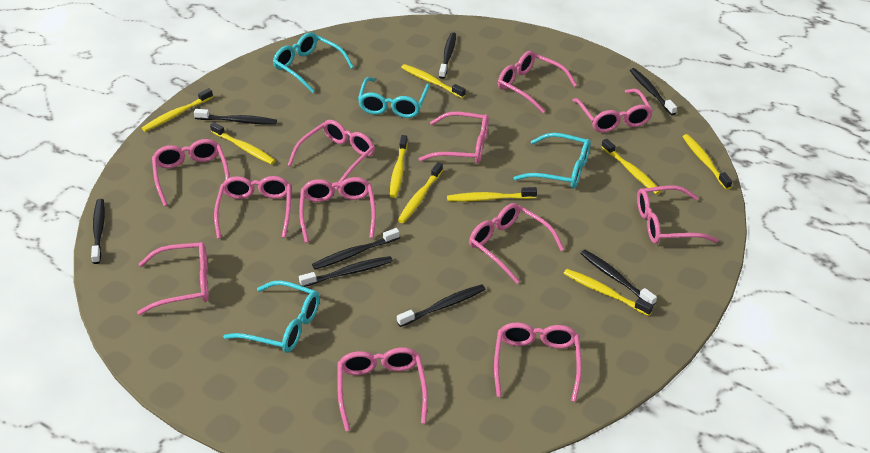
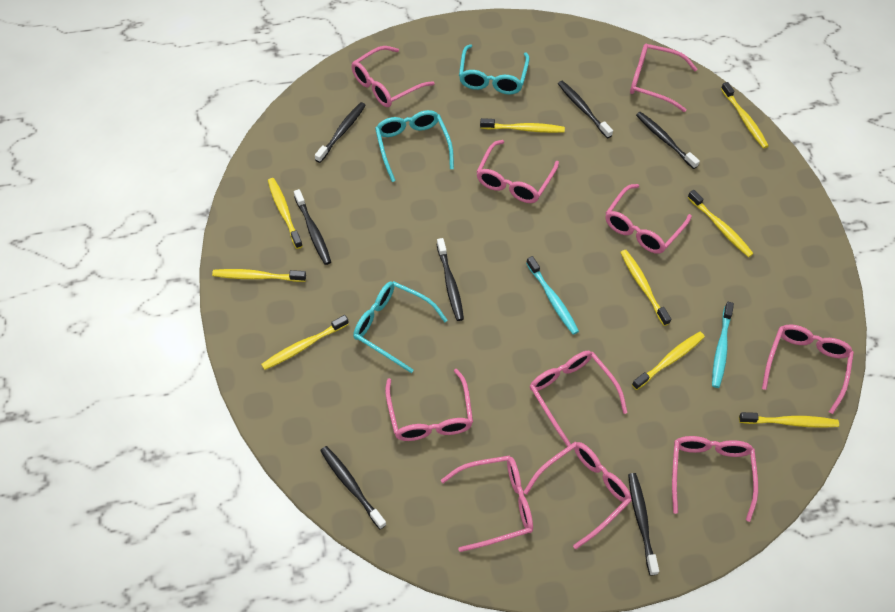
black toothbrush: [91,199,105,264] [194,109,277,125] [299,256,393,287] [312,228,400,270] [397,284,486,327] [439,32,456,79] [580,250,657,306] [630,68,677,115] = 8 -> [294,189,331,265] [315,102,366,163] [320,446,386,530] [437,238,464,321] [558,81,613,138] [628,473,659,576] [636,112,700,169] = 7
pink glasses: [137,242,209,315] [152,139,230,206] [214,176,291,239] [288,120,375,189] [299,177,376,243] [337,348,428,431] [419,112,489,164] [469,203,564,284] [494,323,582,402] [498,51,577,113] [572,89,653,133] [637,185,718,244] = 12 -> [351,46,435,107] [385,369,473,441] [441,456,533,552] [476,140,559,203] [523,442,632,549] [530,351,627,447] [605,184,692,254] [630,44,697,112] [672,436,758,522] [762,324,854,414] = 10
turquoise glasses: [223,280,320,353] [273,32,354,93] [358,77,430,118] [514,133,591,188] = 4 -> [353,281,448,373] [375,110,454,182] [459,44,529,94] = 3
turquoise toothbrush: none = 0 -> [526,256,579,335] [712,302,734,388] = 2

